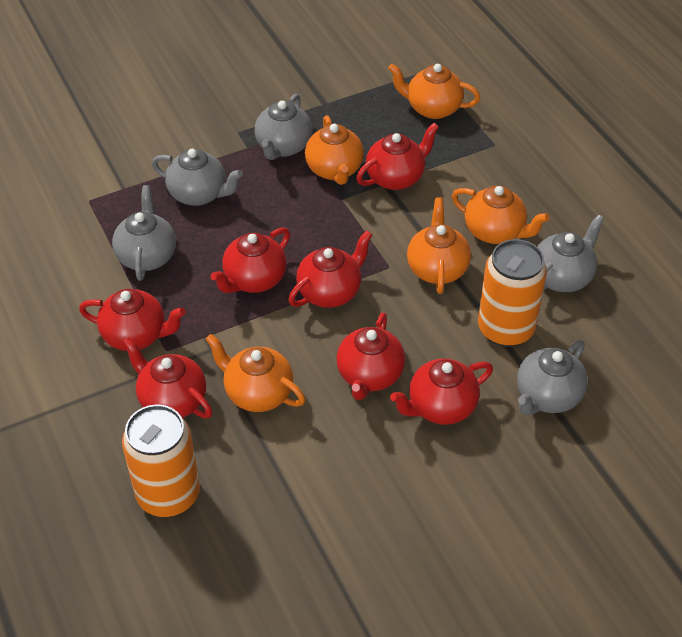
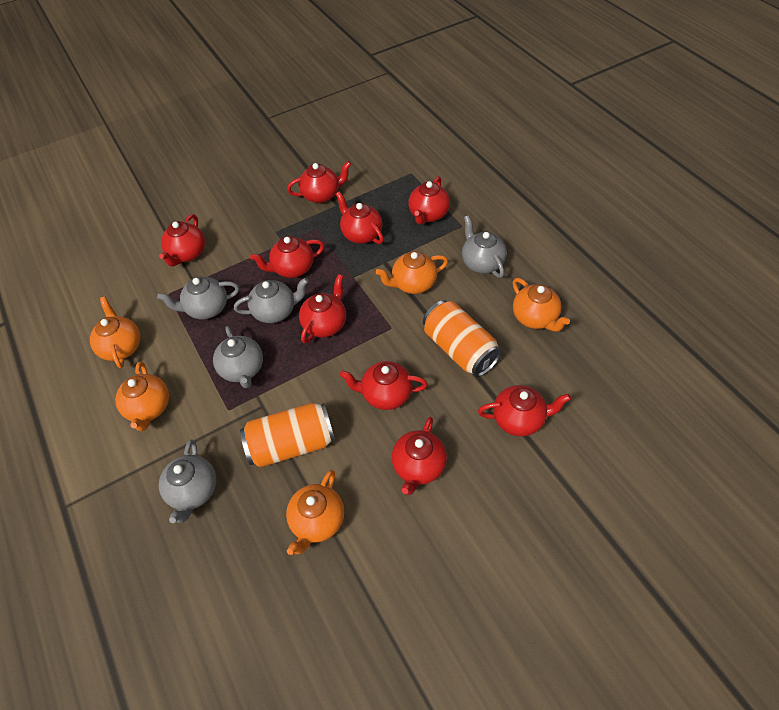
red teapot: [79,289,186,351] [123,337,213,418] [211,227,290,293] [288,230,372,308] [336,312,405,400] [356,123,439,190] [390,358,493,425] = 7 -> [159,214,205,266] [250,236,324,278] [287,161,351,203] [299,274,346,343] [336,191,384,244] [340,361,428,410] [392,417,447,495] [408,176,450,225] [478,385,571,436] = 9

